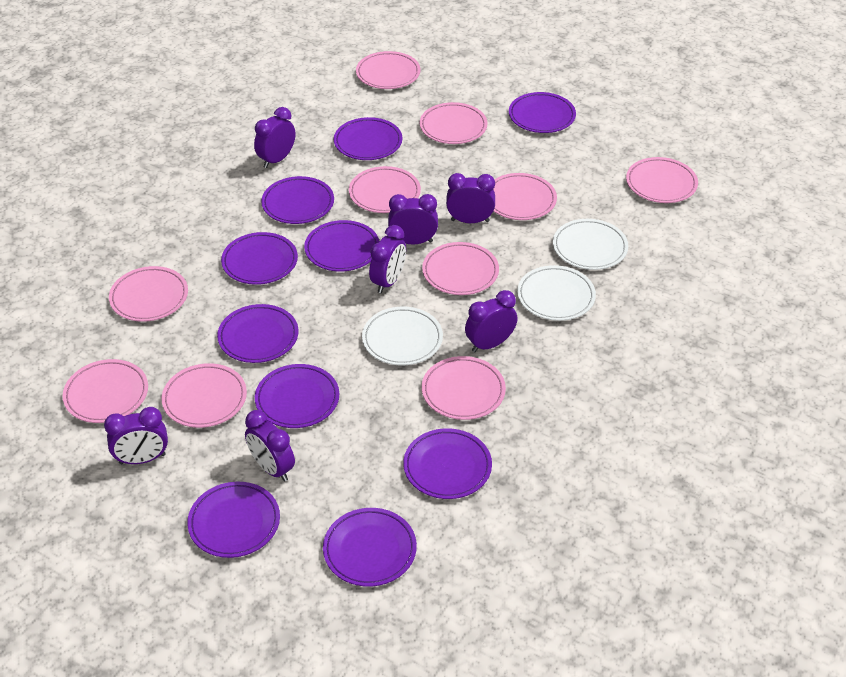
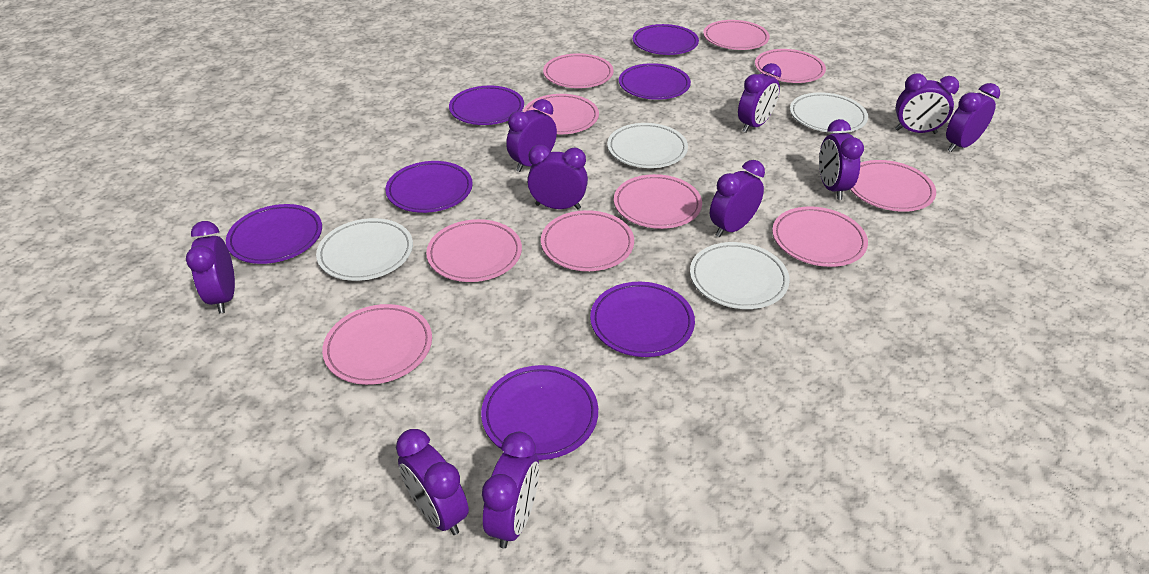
purple clock: [104,407,168,464] [245,410,295,482] [254,107,295,168] [369,225,406,293] [388,194,438,245] [446,173,495,223] [465,290,517,352] = 7 -> [186,221,235,313] [396,429,469,535] [482,432,539,548] [506,99,557,172] [527,145,588,209] [710,160,765,238] [738,63,781,133] [819,119,864,200] [895,73,959,134] [946,83,1000,152] = 10
purple plate: [187,482,280,558] [217,304,298,363] [221,232,298,285] [255,364,339,428] [261,176,334,224] [304,220,379,272] [323,508,417,587] [334,117,402,160] [403,428,492,499] [509,92,576,133] = 10 -> [226,204,322,264] [385,161,473,213] [449,86,524,125] [481,365,598,460] [590,282,695,357] [619,63,691,100] [633,24,699,55] = 7
white plate: [362,307,443,365] [517,265,596,321] [553,219,628,270] = 3 -> [316,218,413,281] [607,123,688,168] [690,242,790,309] [790,92,868,133] = 4

